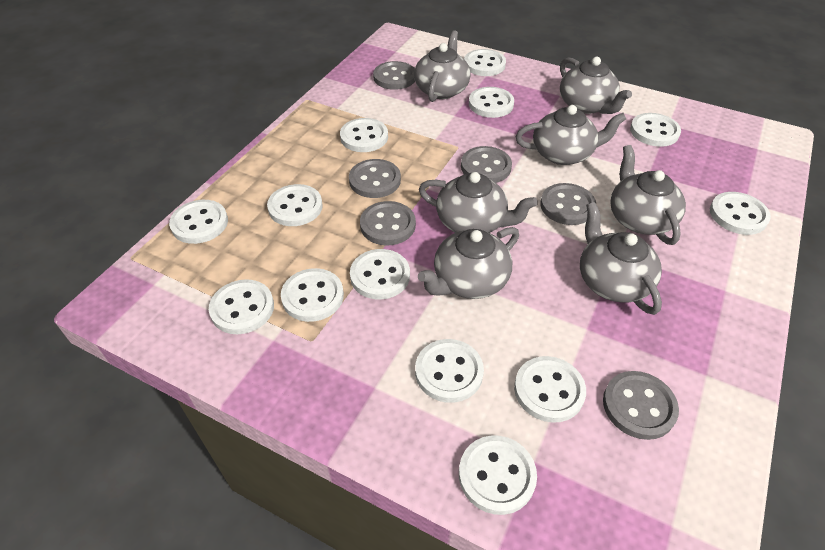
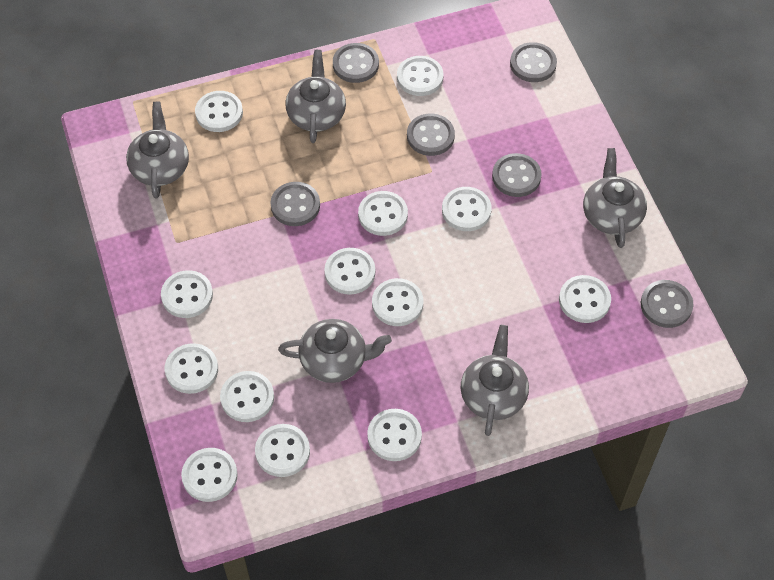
grey teapot: [414,30,471,102] [418,227,519,299] [419,172,538,233] [515,105,626,165] [560,57,632,114] [580,202,662,315] [610,145,686,245] = 7 -> [126,102,189,198] [278,319,392,383] [285,50,346,143] [461,325,529,436] [583,148,647,248] = 5

